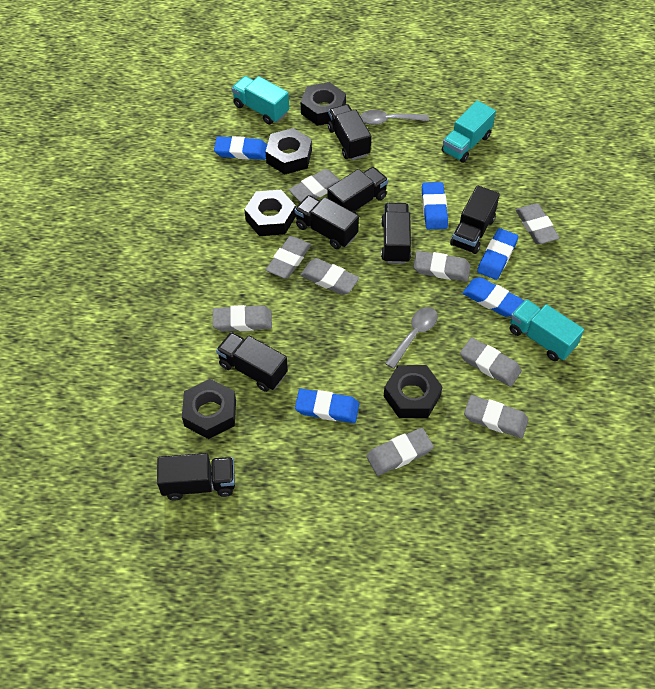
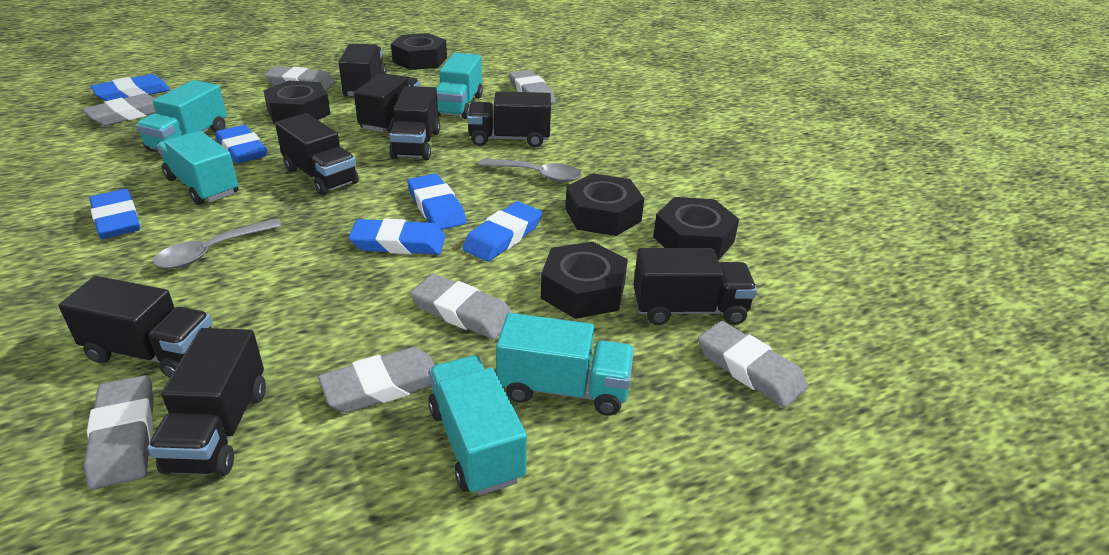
black truck: [157,453,235,500] [216,332,288,392] [295,195,359,249] [327,167,388,214] [328,104,371,160] [381,203,411,264] [450,185,500,254] = 7 -> [59,276,213,378] [148,328,266,476] [275,113,359,196] [339,44,386,96] [354,73,420,133] [389,86,440,160] [467,91,551,147] [633,248,757,325] = 8
blue eraser: [214,136,267,160] [295,389,359,423] [422,182,448,229] [462,277,524,317] [477,228,518,280] = 5 -> [90,74,171,101] [90,189,141,239] [216,125,267,164] [348,218,445,255] [407,174,467,230] [462,201,542,262] = 6
grey eraser: [213,305,272,331] [266,236,311,279] [289,169,340,202] [300,258,359,295] [366,428,434,476] [413,251,471,282] [460,337,522,387] [464,395,529,438] [516,204,560,244] = 9 -> [82,93,156,126] [84,375,154,490] [264,66,335,91] [318,347,435,413] [410,274,512,339] [509,70,555,103] [698,321,808,408] = 7
turquoise truck: [231,76,289,125] [442,101,496,163] [510,299,584,361] = 3 -> [136,80,227,151] [157,131,238,205] [428,356,527,495] [436,52,483,119] [496,313,634,416] = 5

